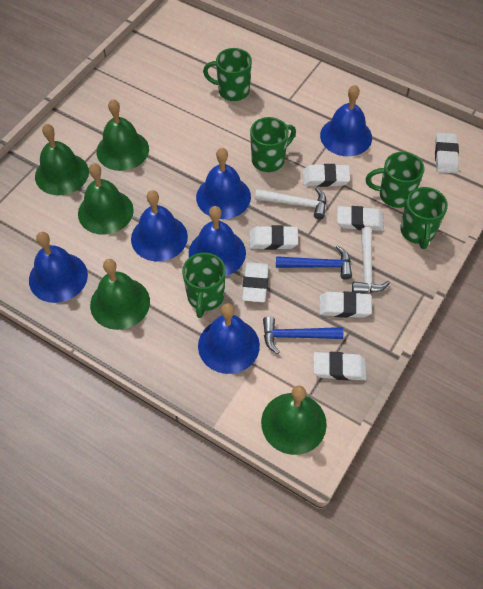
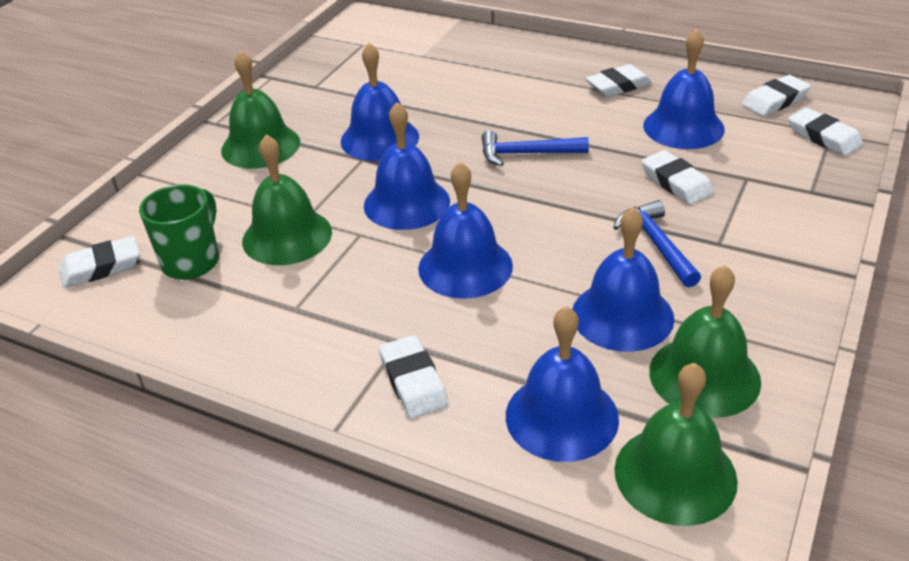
green bell: [35,124,89,195] [78,163,134,235] [90,259,150,330] [96,99,149,171] [261,386,327,455] = 5 -> [221,50,300,169] [242,134,332,265] [614,363,738,526] [649,265,761,418] = 4
green mug: [182,252,226,318] [203,48,252,101] [250,117,296,172] [366,152,425,208] [400,187,448,249] = 5 -> [139,184,219,280] = 1
white eraser: [242,262,269,302] [249,225,298,250] [303,164,350,187] [313,352,366,380] [319,291,372,318] [337,206,384,231] [435,133,459,174] = 7 -> [59,236,140,288] [379,335,449,418] [585,64,652,97] [642,150,714,205] [742,75,811,116] [788,108,863,156] = 6
white hammer: [255,187,326,219] [352,227,390,293] = 2 -> none = 0

